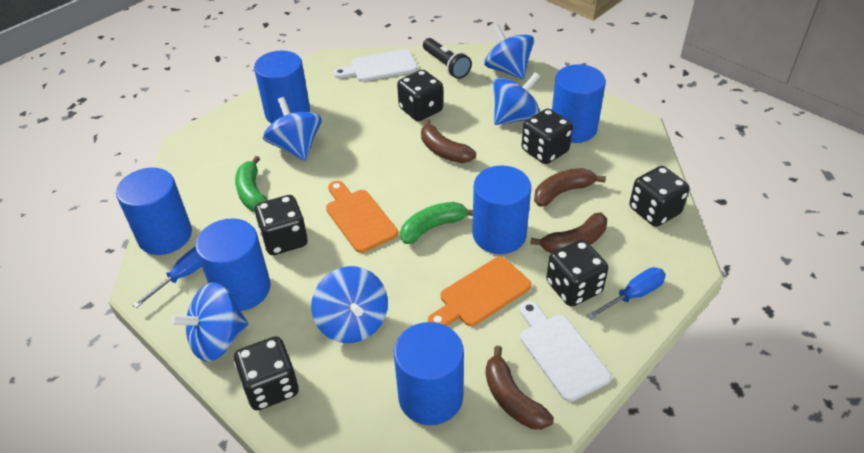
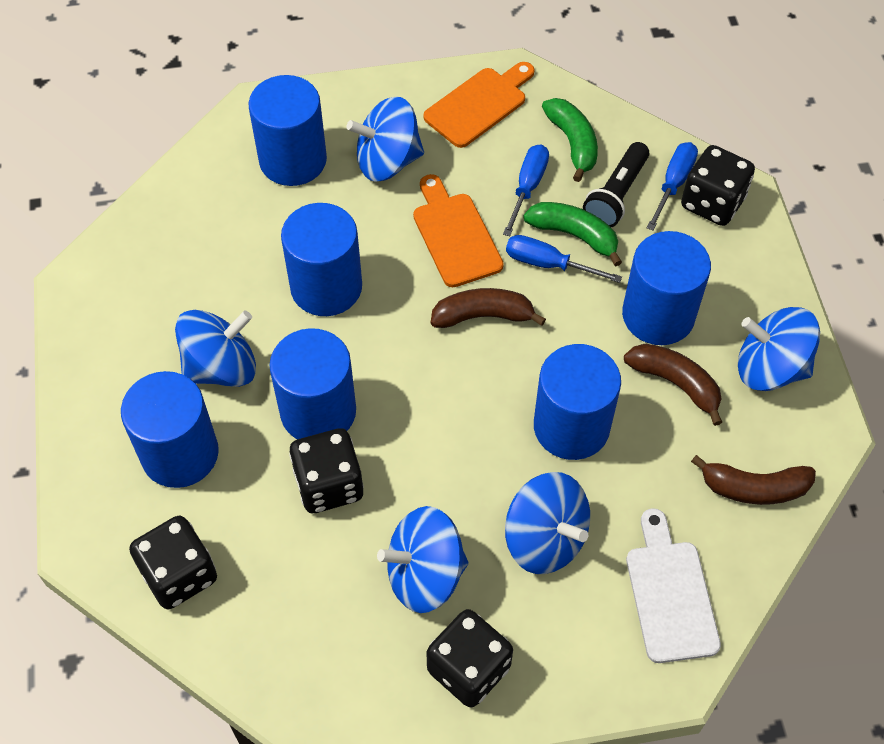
black dice: [234,336,299,411] [254,195,308,255] [397,70,443,121] [522,109,573,164] [546,240,608,307] [629,166,689,227] = 6 -> [129,516,217,609] [289,428,364,513] [426,609,513,707] [681,145,755,226] = 4
blue screwdriver: [133,247,202,308] [587,267,666,319] = 2 -> [503,144,549,236] [506,235,622,283] [646,142,698,230] = 3
brown banana: [421,119,476,163] [486,345,554,429] [530,213,607,253] [534,168,606,207] = 4 -> [431,288,546,328] [624,344,722,426] [691,455,816,505] = 3
white cutting board: [333,49,417,82] [519,301,611,402] = 2 -> [626,508,721,663] = 1

